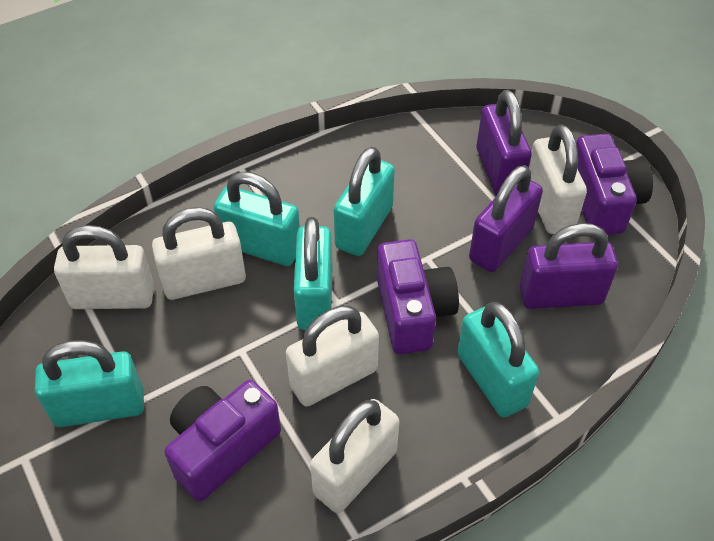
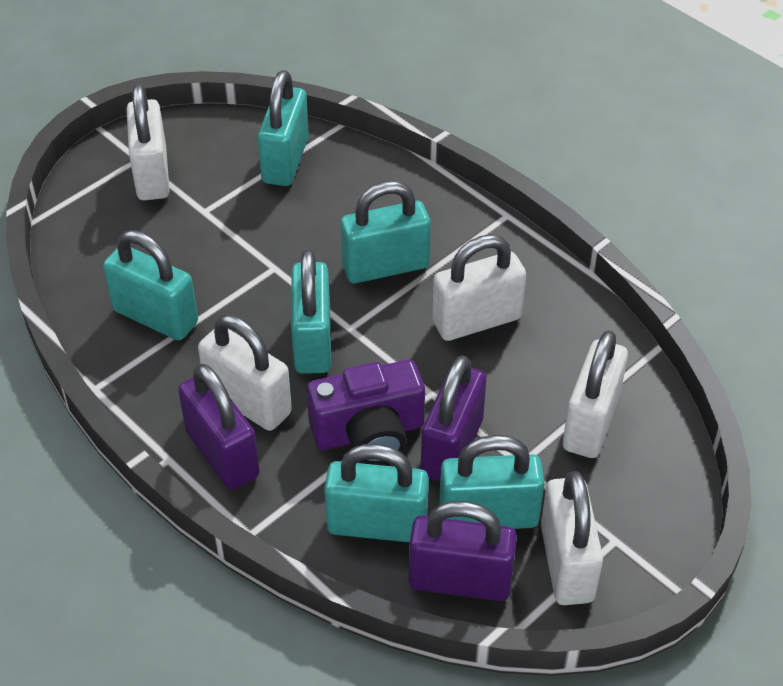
purple camera: [164,380,281,502] [377,239,459,354] [576,134,653,235] = 3 -> [307,360,425,465] = 1
turquoise padlock: [35,340,144,427] [214,171,300,266] [294,217,332,330] [334,147,395,256] [457,302,539,417] = 5 -> [103,230,198,340] [258,70,309,186] [291,249,331,374] [324,444,429,542] [341,181,431,283] [439,435,545,529] = 6

